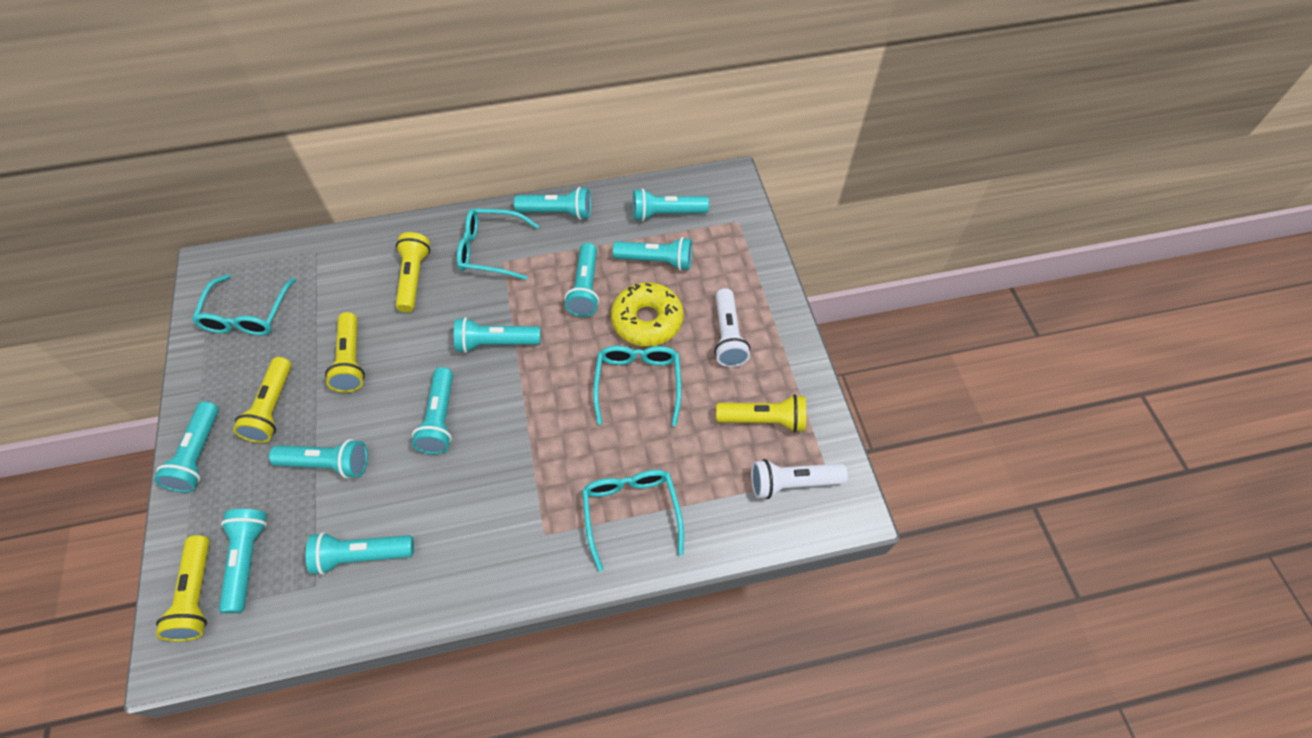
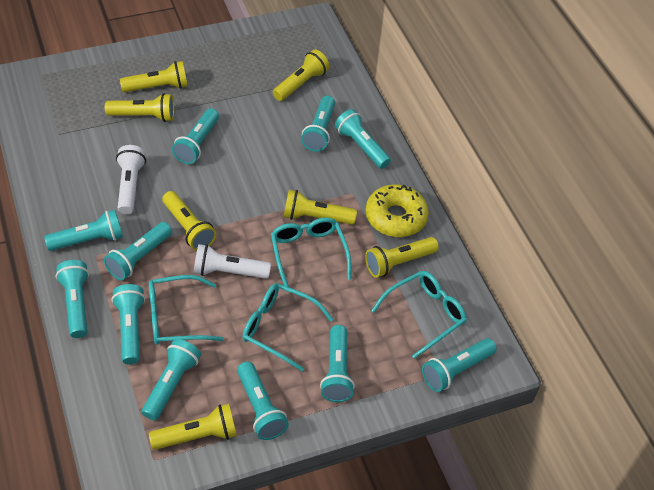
turquoise flashlight: [154,401,219,492] [219,509,267,613] [269,439,368,479] [306,532,414,575] [412,367,453,454] [454,317,541,353] [514,187,591,220] [565,243,599,317] [612,237,692,271] [633,189,709,221] = 10 -> [44,210,123,251] [56,260,89,338] [104,222,172,281] [112,284,145,365] [142,339,201,421] [172,108,219,164] [237,361,289,440] [301,96,335,152] [320,325,355,402] [335,109,391,169] [422,338,497,392] = 11
yellow flashlight: [156,535,210,641] [233,357,291,443] [325,312,365,393] [396,232,430,312] [716,394,806,432] = 5 -> [105,93,174,122] [120,61,188,92] [149,404,237,450] [162,191,216,251] [273,49,329,101] [283,190,357,225] [365,237,439,278] = 7

